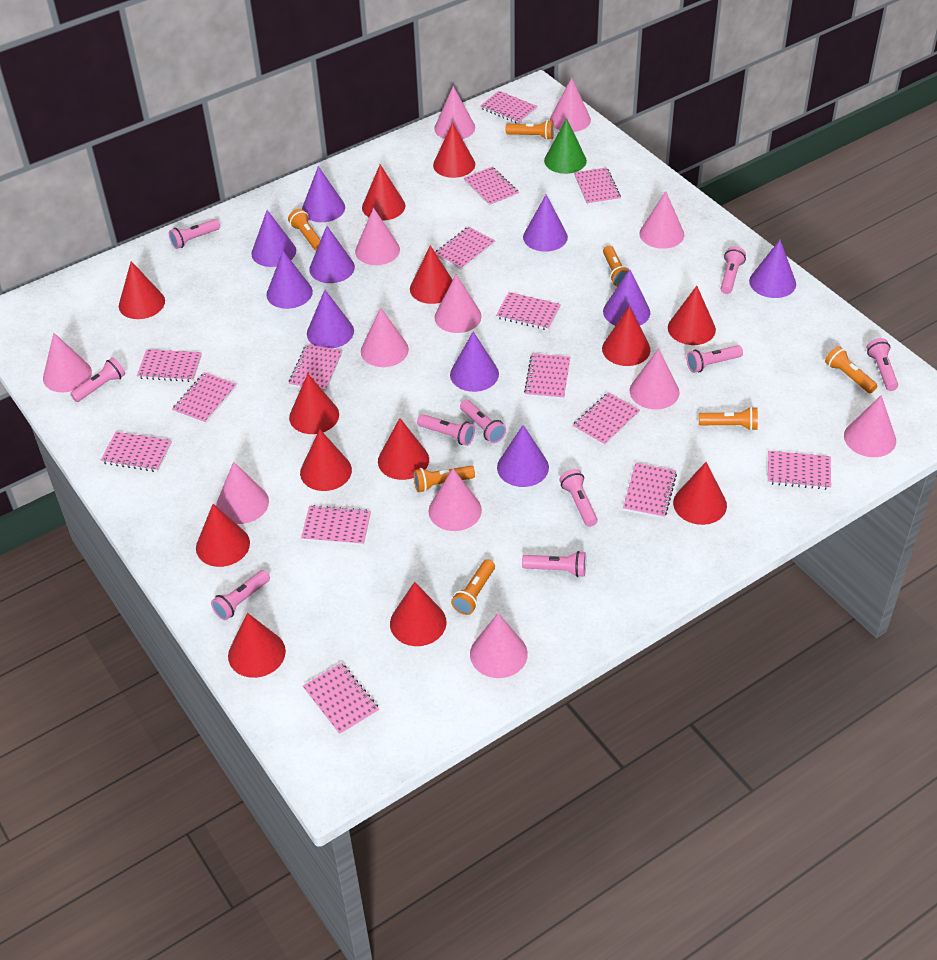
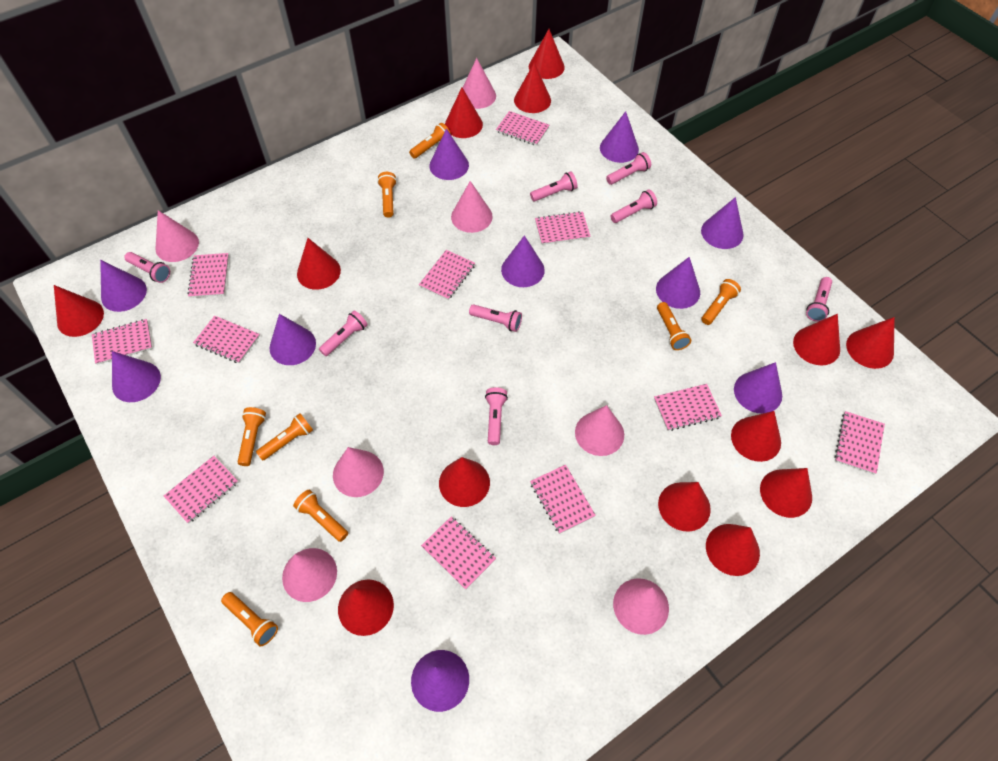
green cone: [544,118,587,174] = 1 -> none = 0
orange flashlight: [288,209,321,251] [413,466,475,492] [451,559,495,615] [506,120,554,140] [603,246,629,287] [699,407,758,431] [825,346,877,393] = 7 -> [221,592,278,646] [238,407,266,466] [256,413,313,460] [293,490,348,542] [377,172,397,218] [409,123,451,159] [657,302,691,350] [701,279,741,325] = 8
pink cone: [43,333,92,392] [216,462,269,524] [355,208,400,265] [361,308,409,367] [429,469,482,531] [434,86,475,139] [434,274,482,333] [470,613,528,678] [550,78,591,132] [630,349,680,409] [639,191,684,249] [844,395,896,457] = 12 -> [156,210,199,262] [282,548,337,602] [333,447,384,497] [451,181,493,233] [463,58,496,109] [575,405,624,456] [613,578,669,635] = 7
pink flashlight: [70,357,125,402] [169,219,220,249] [211,570,270,620] [417,414,475,446] [460,400,506,443] [522,551,586,577] [559,469,597,527] [687,345,743,373] [721,246,746,294] [867,338,898,391] = 10 -> [124,252,170,283] [319,310,368,356] [469,304,522,332] [485,387,508,445] [530,171,577,201] [606,152,651,185] [611,190,657,223] [806,277,832,322] = 8
pink notebook: [100,432,172,472] [137,349,202,382] [172,372,237,424] [289,345,342,392] [301,505,371,545] [303,663,379,735] [435,227,495,270] [464,167,519,207] [480,91,538,124] [496,292,561,330] [524,353,570,400] [572,392,640,446] [574,167,621,205] [623,463,677,518] [768,451,831,490] = 15 -> [92,319,152,365] [164,456,239,523] [187,253,229,298] [193,316,260,363] [419,250,475,300] [421,516,496,590] [496,111,549,146] [530,465,596,534] [535,211,591,245] [654,384,722,431] [834,411,885,475] = 11

